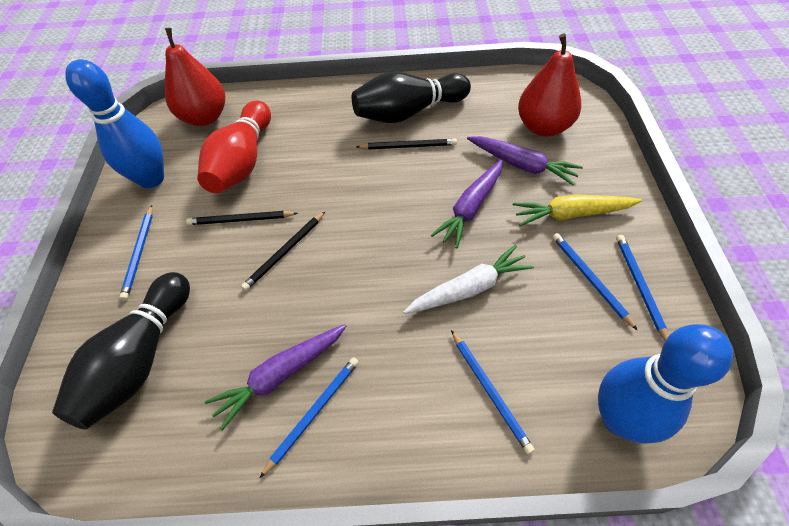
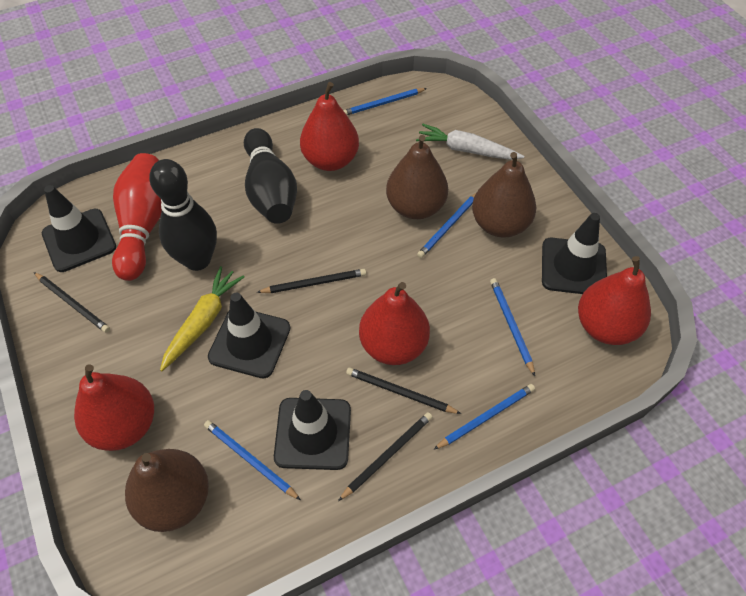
black pencil: [186,211,298,225] [241,212,325,291] [356,139,457,150] = 3 -> [34,272,110,333] [257,269,366,293] [338,412,432,501] [346,367,461,414] = 4
black traffic cone: none = 0 -> [42,185,116,272] [208,293,290,378] [274,390,351,470] [542,213,607,294] = 4
blue bowling pin: [65,59,164,188] [598,324,733,444] = 2 -> none = 0
brown pear: none = 0 -> [125,449,209,532] [386,135,448,219] [472,152,536,238] = 3
purple carrot: [205,324,346,431] [431,159,503,248] [467,136,583,186] = 3 -> none = 0
red pear: [165,28,225,126] [518,34,581,136] = 2 -> [74,364,154,451] [300,82,359,171] [359,282,430,365] [578,256,651,345] = 4

